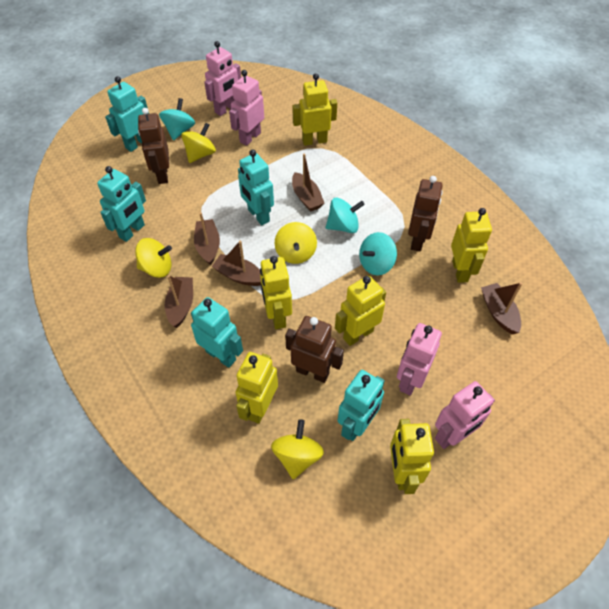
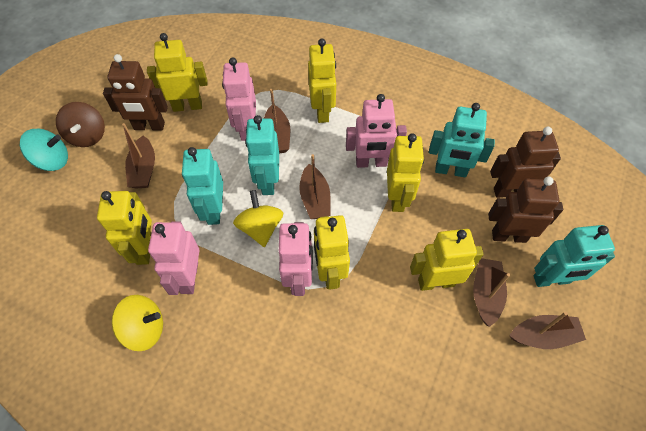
brown spinning top: none = 0 -> [56,102,105,147] = 1
turquoise robot: [97,166,146,242] [105,76,149,152] [191,297,243,368] [238,150,274,225] [338,370,385,441] = 5 -> [182,147,223,225] [245,115,279,195] [429,103,495,177] [534,225,615,287] = 4
turquoise spinning top: [159,98,195,140] [326,198,365,233] [359,232,397,276] = 3 -> [20,129,68,171] = 1
yellow spinning top: [135,238,172,278] [181,123,216,163] [271,419,324,479] [275,222,317,264] = 4 -> [112,295,163,351] [233,190,283,247] = 2

